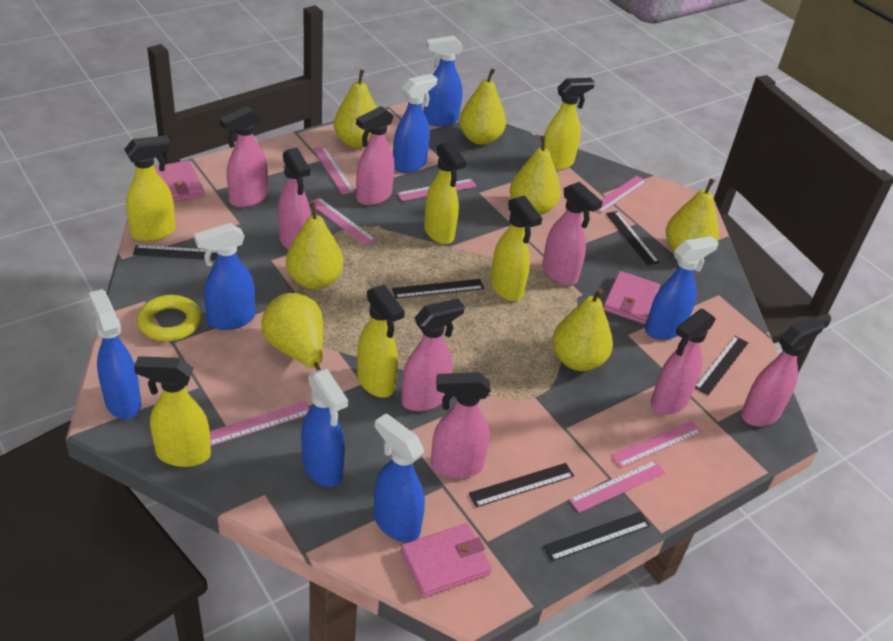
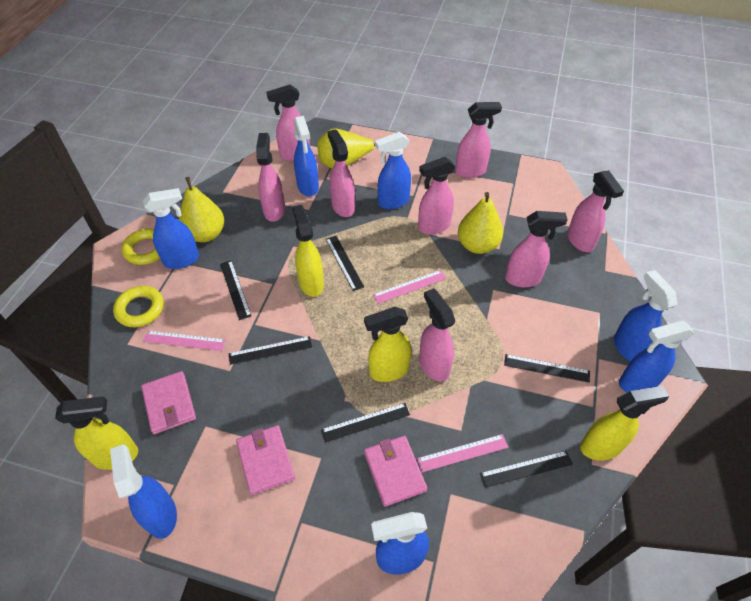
pink ruler: [210,401,310,446] [309,197,376,246] [313,146,355,195] [397,179,477,201] [569,460,666,513] [596,176,647,213] [611,420,702,468] = 7 -> [143,331,226,351] [373,270,446,304] [417,434,508,472] = 3
yellow pear: [262,293,323,371] [286,202,343,289] [334,69,377,148] [459,68,506,145] [510,136,561,215] [552,288,613,371] [666,178,719,251] = 7 -> [179,177,224,242] [317,128,375,169] [458,192,503,254] = 3
yellow ring: [137,295,201,342] = 1 -> [113,286,164,327] [122,228,160,265] = 2
yellow spray bottle: [124,135,176,242] [134,356,211,467] [357,284,405,398] [424,141,466,244] [490,195,542,301] [544,78,595,171] = 6 -> [55,397,138,470] [292,205,324,297] [364,307,411,382] [580,386,669,460] = 4

